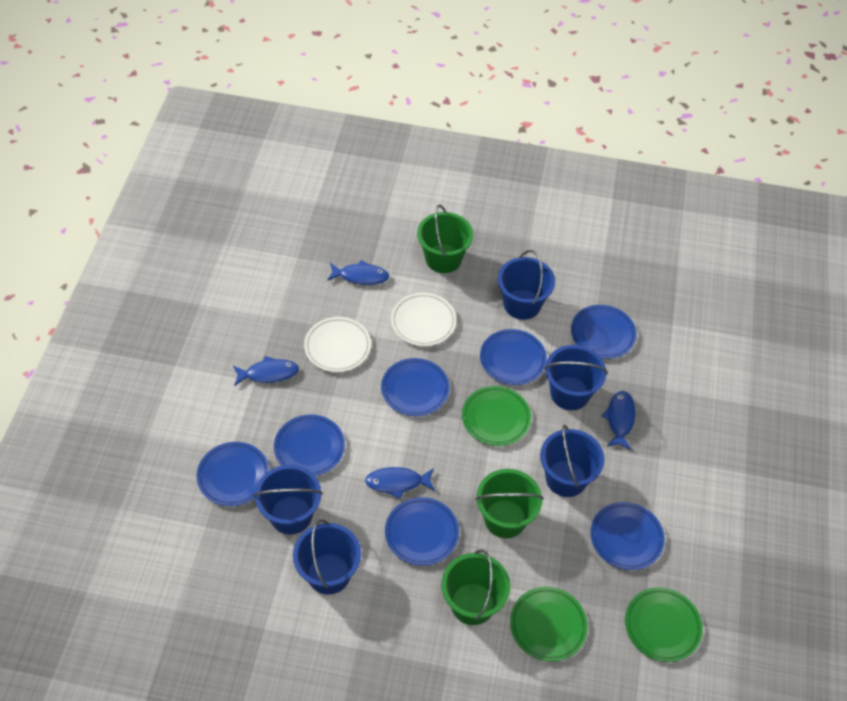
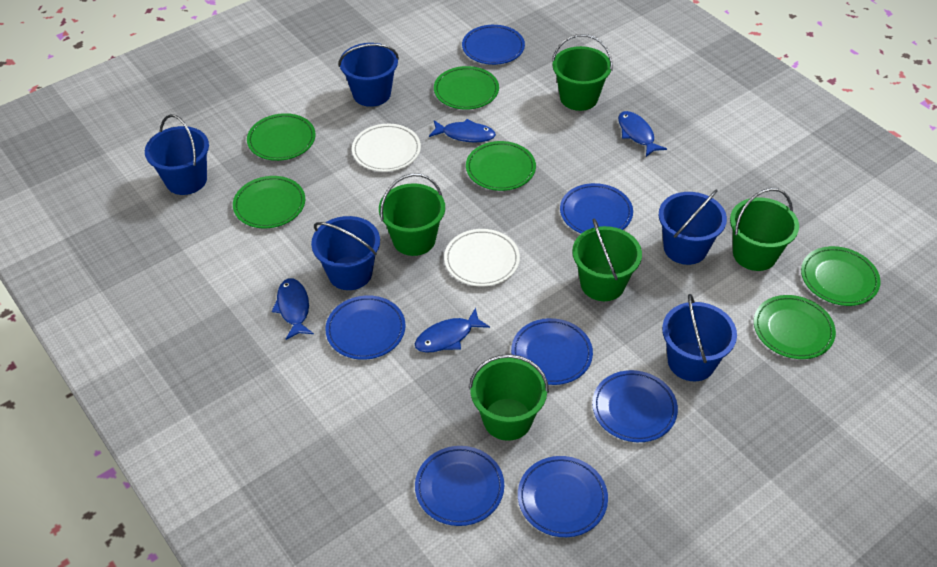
green bucket: [417,205,473,273] [441,549,510,625] [475,469,543,538] = 3 -> [379,173,445,256] [469,354,549,441] [552,34,613,111] [572,219,642,301] [730,188,799,271] = 5
green plate: [462,386,531,446] [510,587,588,662] [625,587,703,662] = 3 -> [233,176,305,228] [247,113,316,161] [434,66,499,110] [466,141,536,191] [754,295,836,359] [801,246,881,306] = 6

